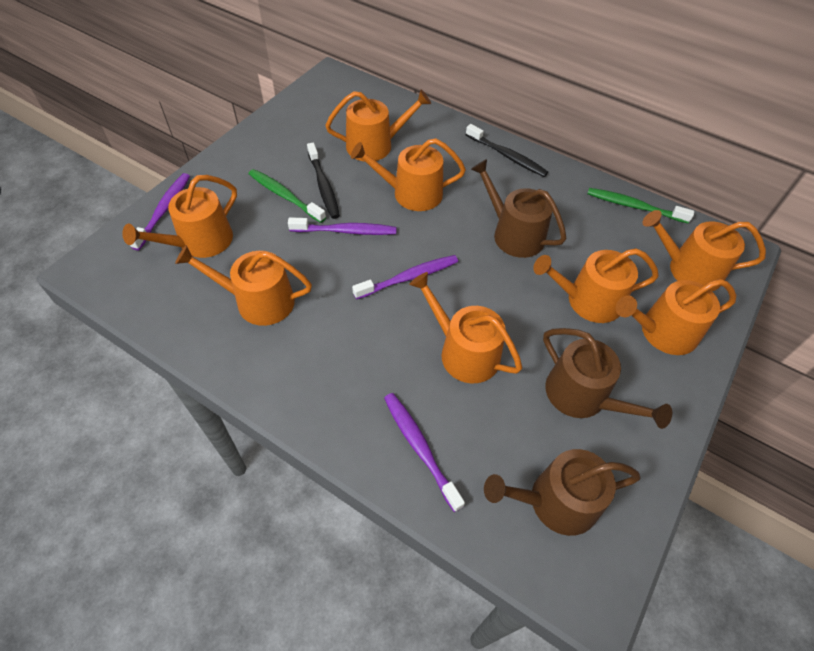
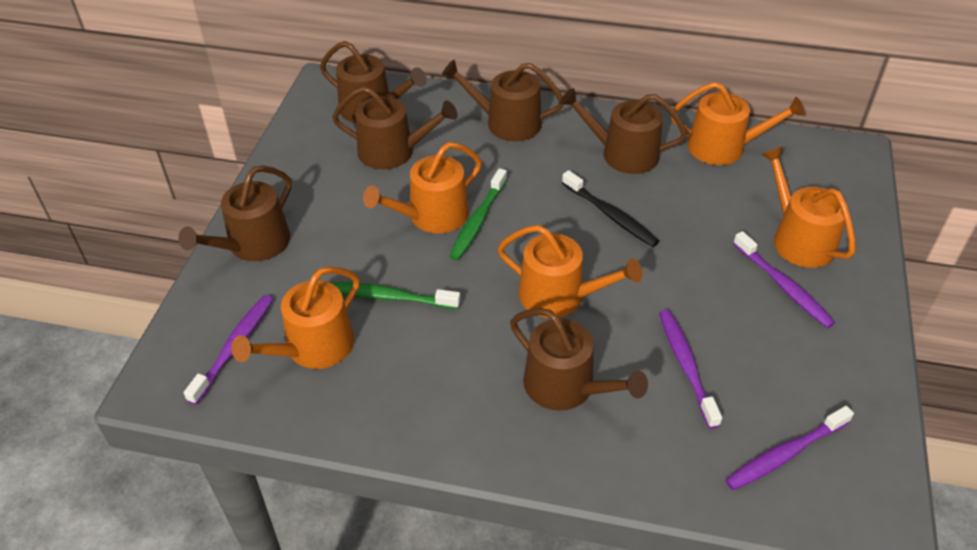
black toothbrush: [307,143,340,219] [466,124,548,177] = 2 -> [562,170,659,247] = 1
brown watering can: [471,159,566,258] [484,449,641,536] [543,328,672,429] = 3 -> [178,165,292,261] [320,41,427,123] [332,86,458,169] [442,60,563,141] [510,308,648,411] [560,88,687,174] = 6
orange watering can: [122,175,237,258] [175,245,312,326] [325,90,431,161] [351,138,466,211] [409,272,522,383] [533,248,659,323] [616,279,736,355] [642,210,766,291] = 8 -> [231,266,360,369] [363,142,482,233] [497,225,642,318] [671,82,805,165] [761,146,856,268] = 5

